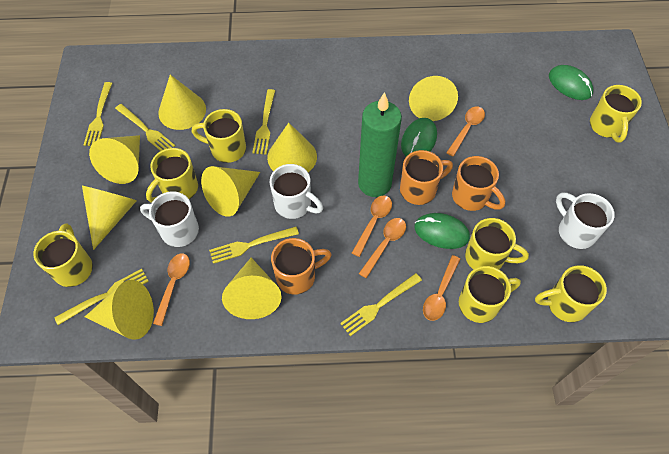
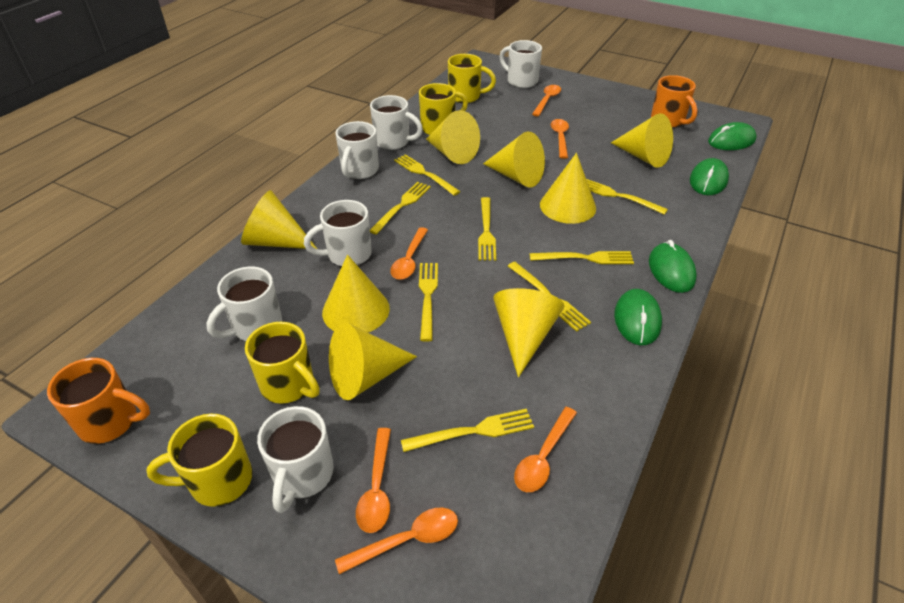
green candle: [358,92,402,197] = 1 -> none = 0
green mouse: [401,118,437,157] [414,213,470,249] [549,65,593,100] = 3 -> [614,289,662,345] [649,240,697,293] [690,158,729,195] [708,122,757,150] = 4
orange mug: [271,238,332,295] [400,150,453,205] [452,156,505,211] = 3 -> [47,358,150,444] [651,75,698,128] = 2
orange spoon: [153,253,190,326] [352,196,392,257] [359,218,406,278] [423,255,460,321] [446,107,485,157] = 5 -> [335,507,458,574] [356,428,391,533] [390,227,428,280] [514,407,577,492] [532,85,561,116] [551,119,569,159] = 6
white mug: [140,191,199,247] [270,164,323,219] [556,193,615,249] = 3 -> [206,267,282,341] [257,406,334,513] [304,200,372,266] [335,121,379,179] [370,95,423,150] [499,40,542,88] = 6
yellow fork: [54,269,149,325] [84,82,112,146] [115,104,175,151] [209,227,299,264] [252,89,275,155] [340,273,422,336] = 6 -> [370,182,431,235] [394,154,461,196] [401,409,534,452] [419,263,438,342] [478,197,496,261] [508,262,591,332] [529,251,634,264] [586,179,668,215] = 8
yellow mug: [34,223,93,287] [146,148,198,203] [192,109,246,163] [459,266,521,323] [465,218,529,270] [535,265,607,322] [590,85,642,143] = 7 -> [147,414,252,507] [245,322,320,404] [419,83,468,135] [448,54,496,103] = 4

